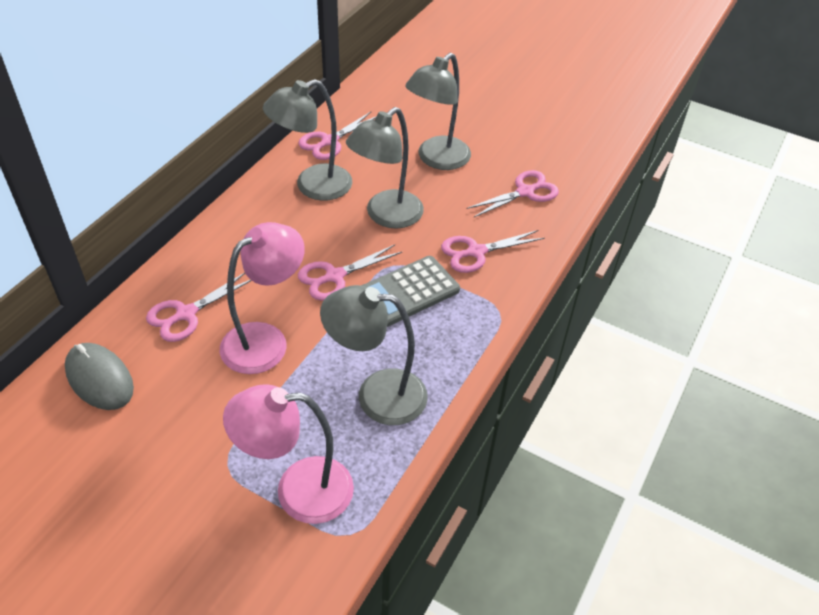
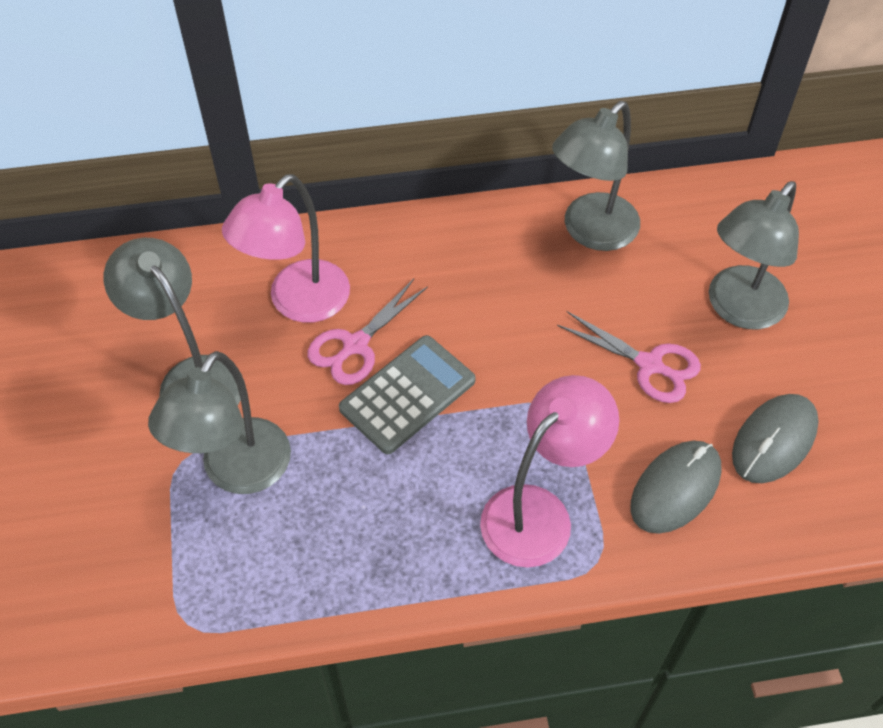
grey mouse: [65,343,134,410] = 1 -> [631,441,722,534] [732,394,819,483] = 2
pink scissors: [146,272,252,342] [298,112,377,160] [298,245,403,301] [441,230,545,273] [466,170,559,217] = 5 -> [308,279,428,385] [557,311,701,403] = 2

